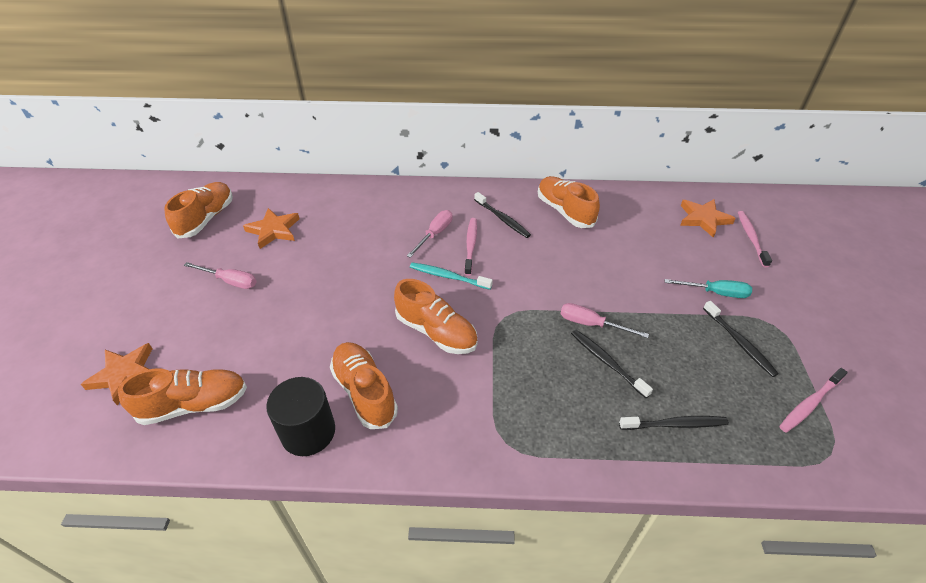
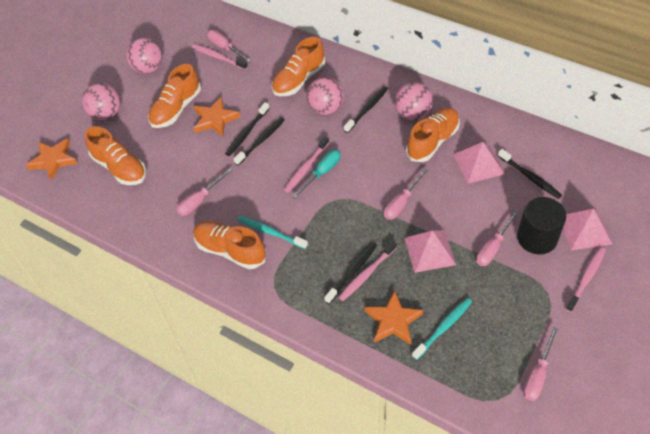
black toothbrush: [474,192,531,238] [571,330,653,398] [619,416,729,430] [703,301,779,377] = 4 -> [225,102,270,156] [234,117,285,165] [324,242,377,304] [344,86,388,133] [498,149,562,199] = 5
pink ball: none = 0 -> [82,83,120,120] [126,38,162,74] [306,77,344,115] [395,82,433,121] = 4
pink pyramid: none = 0 -> [405,230,456,273] [453,142,504,184] [563,209,612,250] = 3
pink screwdriver: [184,262,256,289] [407,210,452,258] [560,303,649,338] = 3 -> [176,168,232,216] [207,30,251,62] [384,168,428,220] [476,210,519,266] [523,327,558,401] = 5
pink toothbrush: [464,218,477,276] [738,211,772,267] [779,368,848,432] = 3 -> [192,44,248,70] [284,136,329,193] [338,241,397,301] [566,247,606,312] = 4
turquoise toothbrush: [410,262,493,290] = 1 -> [237,216,308,249] [412,298,472,360] = 2

